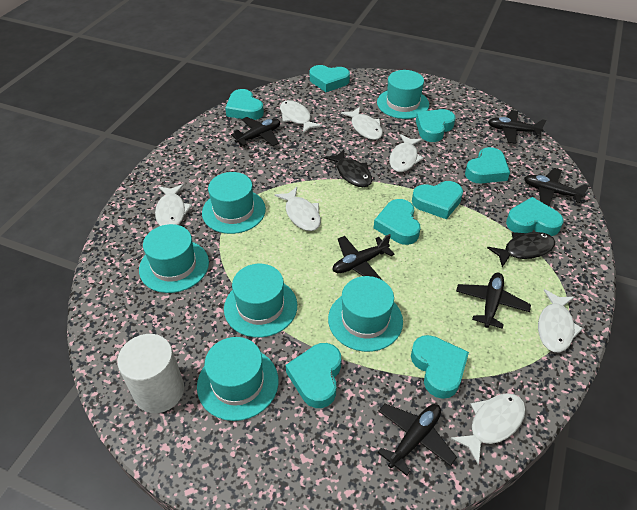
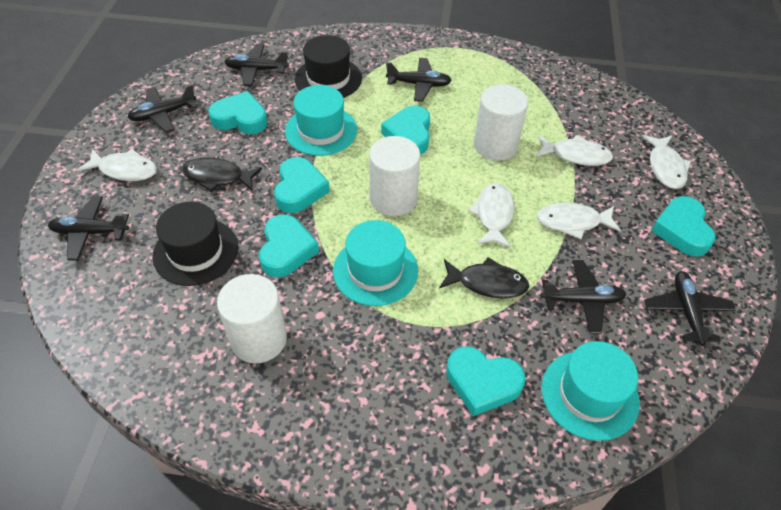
black hat: none = 0 -> [153,202,238,286] [295,35,362,98] = 2
turquoise hat: [139,224,209,293] [197,337,279,421] [202,172,266,234] [224,264,297,337] [328,276,403,352] [377,70,429,119] = 6 -> [285,85,357,156] [333,220,418,306] [542,341,640,441] = 3
turquoise heart: [225,89,264,120] [286,343,341,408] [310,65,350,92] [374,199,420,245] [411,335,469,399] [412,181,463,219] [416,109,455,142] [465,147,510,183] [506,197,564,236] = 9 -> [208,91,268,134] [259,214,319,278] [274,157,330,213] [381,106,430,155] [446,346,525,416] [651,196,716,257] = 6
white cylinder: [117,334,184,413] = 1 -> [217,274,287,363] [369,136,420,216] [474,84,528,161] = 3
white fish: [155,184,192,226] [275,187,321,231] [280,100,322,134] [341,107,383,140] [389,134,424,172] [450,393,526,466] [538,289,583,352] = 7 -> [77,149,157,181] [469,183,514,248] [536,135,613,166] [537,202,621,239] [642,135,691,189] = 5

